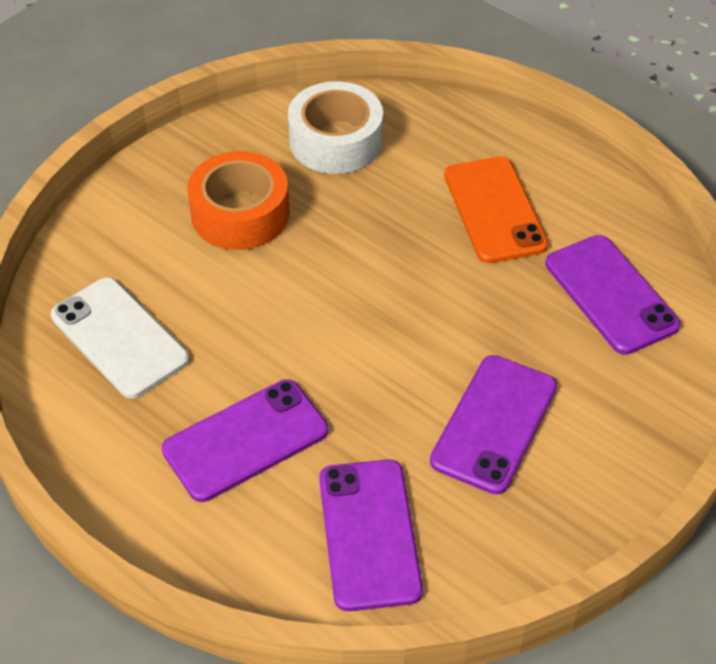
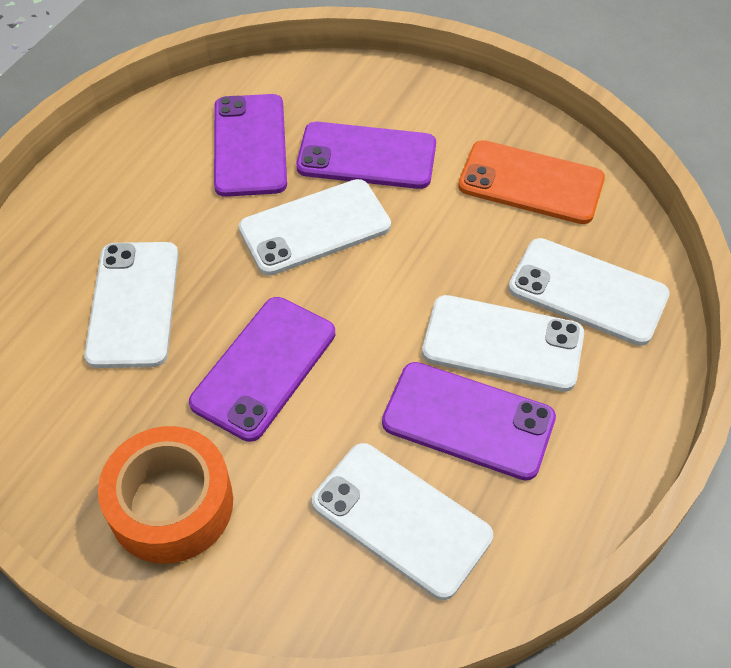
white phone: [51,277,189,399] = 1 -> [84,242,179,368] [239,179,391,276] [312,443,493,600] [422,295,584,392] [508,238,670,346] = 5
white tape: [288,81,383,174] = 1 -> none = 0

